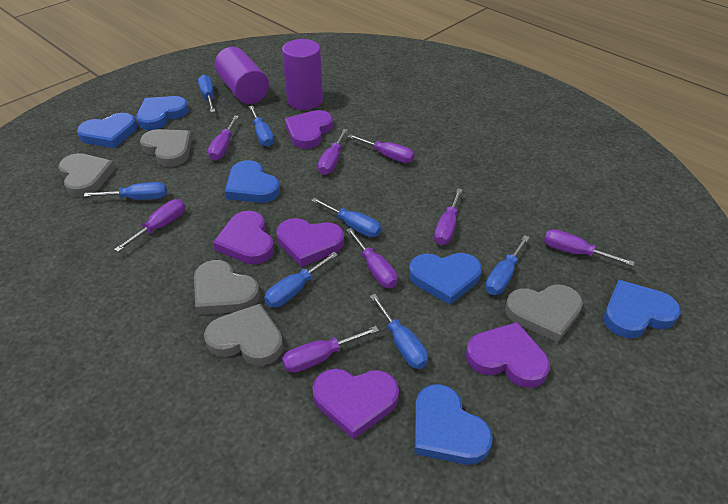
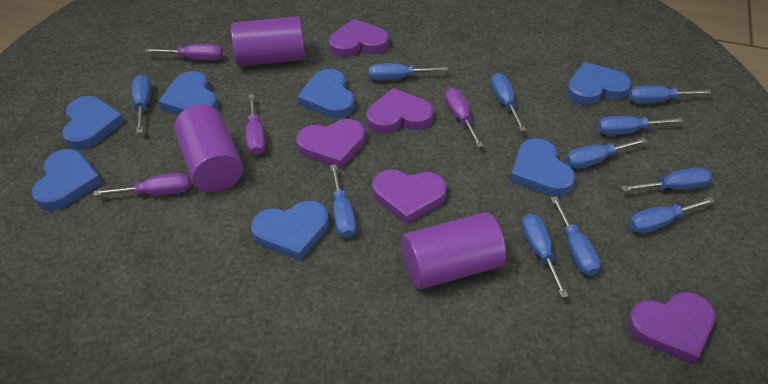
blue heart: [77,113,137,148] [136,96,189,130] [224,160,280,203] [409,253,482,305] [414,384,493,465] [604,280,681,338] = 6 -> [32,149,102,210] [62,96,124,149] [158,71,218,115] [251,201,329,261] [297,69,355,118] [510,138,575,196] [566,62,631,105] = 7
blue screwdriver: [84,182,167,200] [198,75,215,112] [249,106,274,147] [264,252,338,307] [311,198,381,237] [370,294,428,369] [485,235,530,295] = 7 -> [132,75,151,133] [330,164,356,238] [369,63,448,81] [490,73,526,131] [521,213,568,298] [551,196,600,276] [566,138,647,169] [597,116,683,135] [621,167,712,191] [628,86,711,104] [629,197,715,234] = 11
grey heart: [58,153,116,197] [140,129,192,167] [194,260,260,315] [204,304,283,366] [505,284,583,343] = 5 -> none = 0
purple cylinder: [215,47,269,104] [282,39,323,110] = 2 -> [174,105,243,193] [231,16,305,66] [401,212,506,289] = 3
purple screwdriver: [114,199,185,252] [208,116,239,161] [282,326,379,373] [318,129,348,175] [346,228,398,288] [348,134,415,163] [434,188,463,245] [544,229,635,266] = 8 -> [93,173,190,196] [145,44,223,61] [246,94,265,155] [445,88,483,147] = 4

